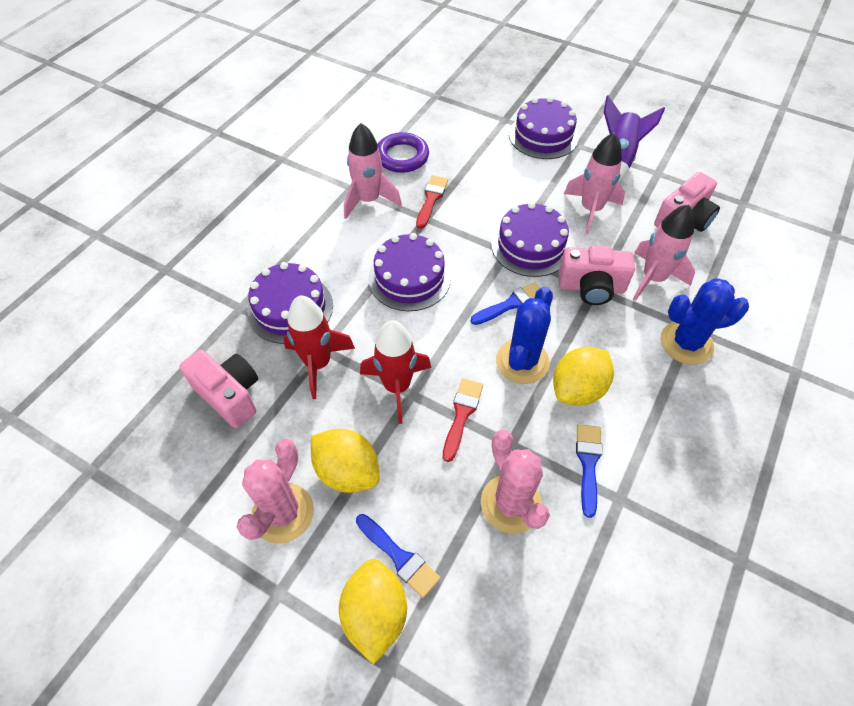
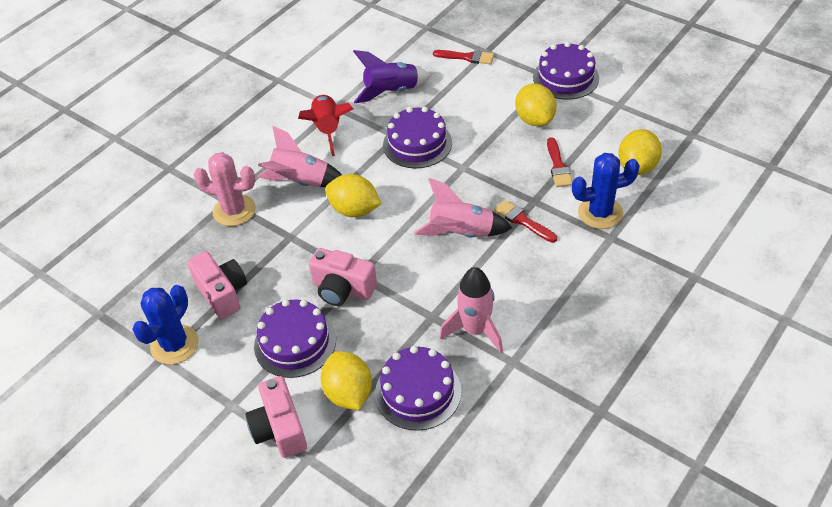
blue brush: [356,514,441,598] [471,282,540,325] [576,424,602,518] = 3 -> none = 0
pink cactus: [237,439,314,544] [481,430,550,534] = 2 -> [194,152,256,226] = 1
purple ring: [378,132,429,173] = 1 -> none = 0
red brush: [416,175,448,229] [443,378,483,462] = 2 -> [433,50,494,64] [494,200,557,243] [547,137,573,187] = 3
red rocket: [283,296,355,399] [360,320,431,424] = 2 -> [298,95,353,156] = 1
yellow lemon: [311,429,379,493] [339,559,407,664] [553,347,614,406] = 3 -> [321,351,372,410] [325,174,381,217] [515,83,556,126] [618,129,662,175] = 4

